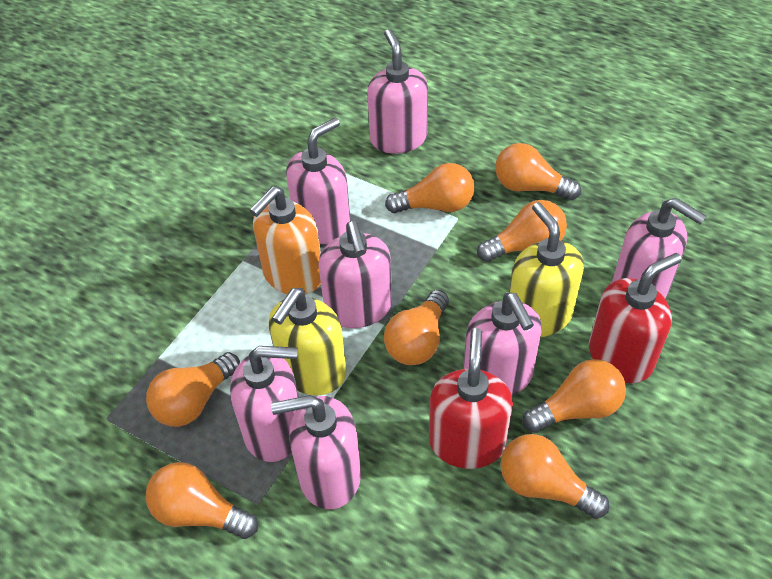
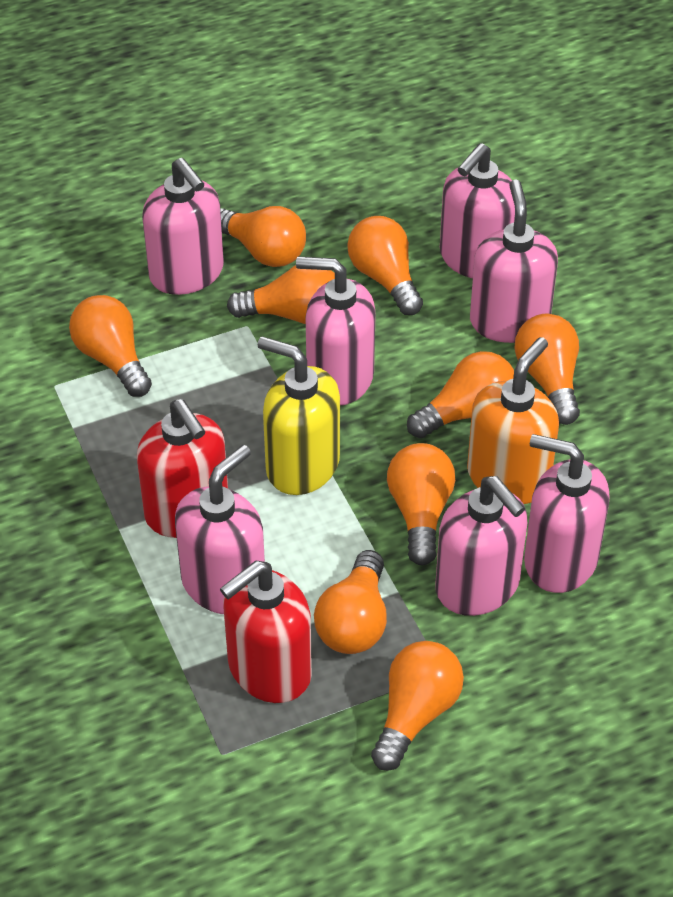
orange light bulb: [146,352,240,427] [146,462,258,539] [384,290,449,365] [385,163,475,213] [477,200,567,262] [495,143,581,200] [500,434,609,519] [522,359,626,433] = 8 -> [69,295,152,397] [220,206,306,267] [227,265,335,324] [314,550,387,654] [347,216,423,315] [371,641,464,771] [387,443,455,565] [407,351,514,438] [514,314,580,425] = 9
yellow soap dispenser: [269,288,347,395] [509,202,584,337] = 2 -> [258,336,340,495] = 1

